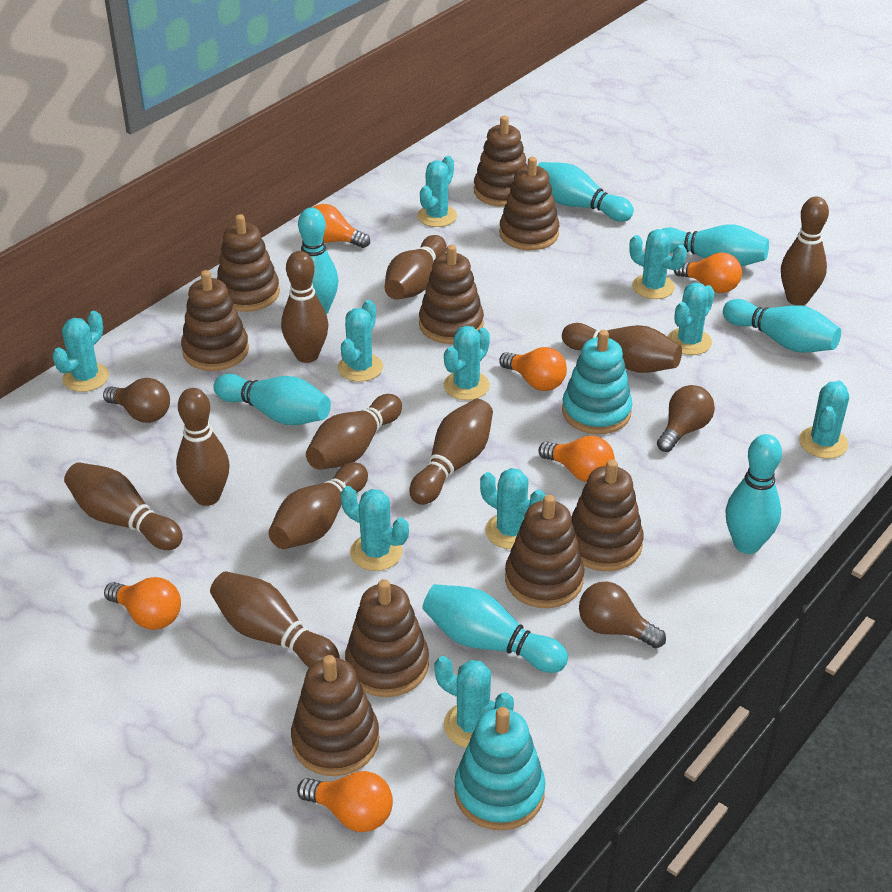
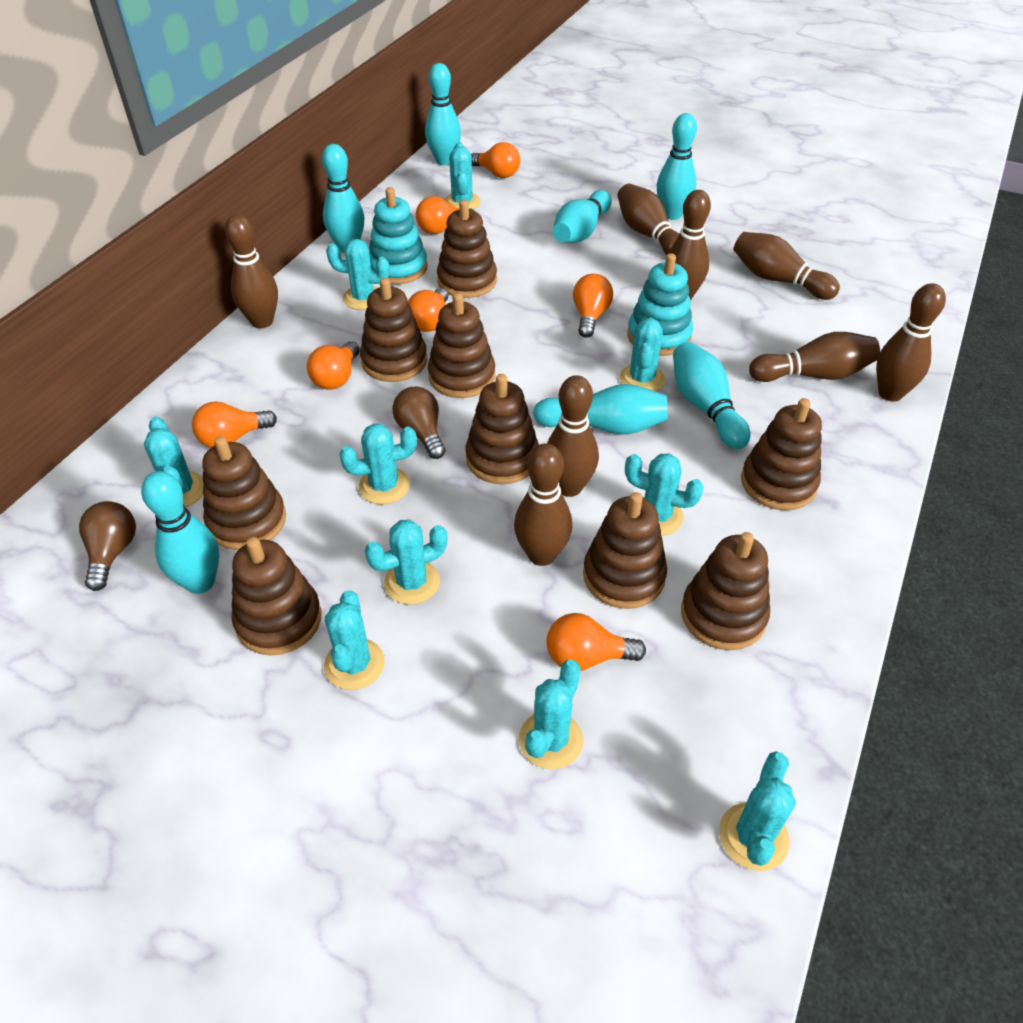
brown bowling pin: [64,462,183,550] [176,388,230,506] [210,571,340,668] [269,463,368,549] [281,251,328,363] [306,394,402,470] [385,235,447,299] [410,399,493,505] [562,323,682,373] [781,197,829,306] = 10 -> [225,214,278,328] [514,443,572,566] [547,375,599,497] [617,184,680,255] [668,190,711,300] [733,232,840,300] [749,332,880,382] [876,283,946,401] = 8
brown light bulb: [103,378,170,423] [579,582,666,648] [657,385,715,452] = 3 -> [79,501,136,591] [392,387,446,459] = 2
orange light bulb: [104,577,181,630] [297,771,393,832] [313,204,370,248] [499,347,567,391] [539,436,615,482] [674,252,742,293] = 6 -> [192,402,277,448] [307,341,360,390] [408,288,448,332] [416,196,474,234] [471,142,520,178] [547,613,646,671] [573,274,613,338] = 7

